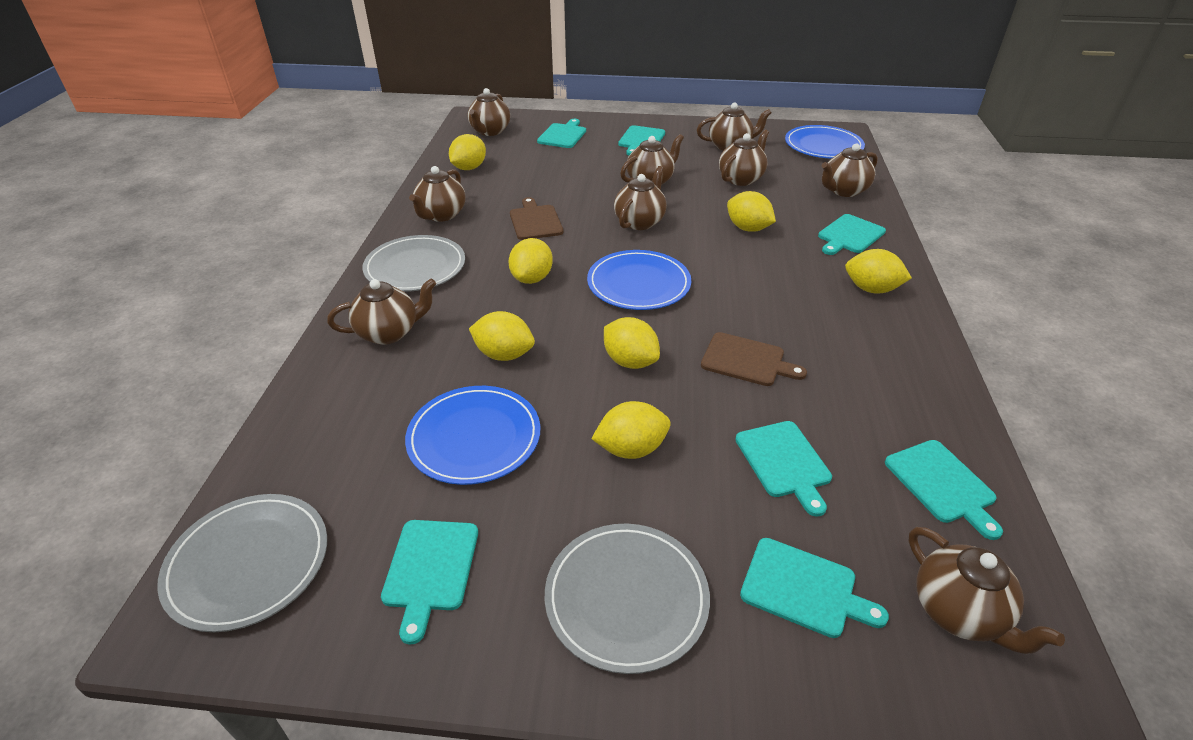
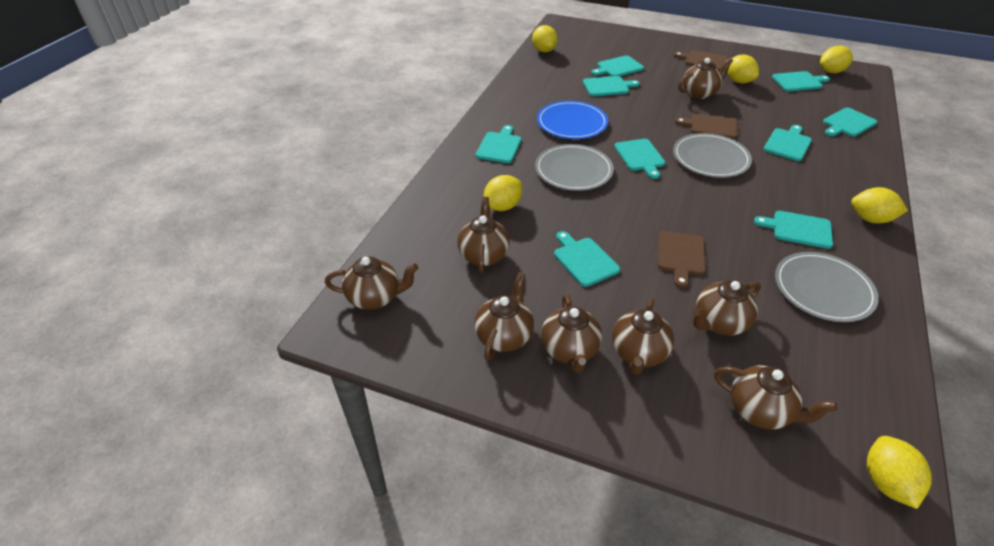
blue plate: [405,386,540,485] [587,250,691,310] [785,125,865,159] = 3 -> [537,101,608,139] = 1
brown cutting board: [510,197,563,240] [701,332,807,386] = 2 -> [658,231,706,288] [674,50,728,71] [675,113,737,139] = 3
brown teapot: [327,278,436,345] [409,166,466,222] [468,88,510,136] [614,166,667,230] [620,134,684,185] [697,102,772,151] [719,129,769,186] [822,144,878,197] [908,527,1065,654] = 9 -> [325,256,418,310] [457,197,510,273] [474,272,534,360] [541,294,602,373] [612,298,674,375] [678,58,733,99] [693,280,761,335] [714,365,837,429] = 8
turquoise cutting board: [381,520,478,645] [537,119,586,148] [618,125,665,155] [735,421,832,517] [740,538,889,638] [818,214,886,255] [885,440,1003,540] = 7 -> [476,125,522,163] [554,231,620,287] [583,76,640,96] [591,55,644,76] [614,139,665,179] [754,211,833,249] [764,125,812,161] [772,71,830,91] [823,107,877,137] = 9
yellow lemon: [449,134,486,170] [469,311,535,361] [508,238,553,284] [591,401,671,459] [604,317,660,369] [727,191,776,232] [845,249,912,293] = 7 -> [483,175,522,211] [532,25,558,52] [727,54,759,83] [820,46,853,73] [851,187,908,223] [867,436,932,509] = 6

